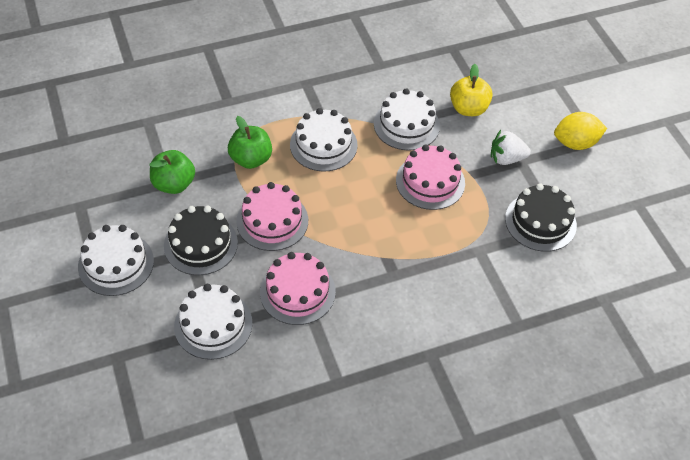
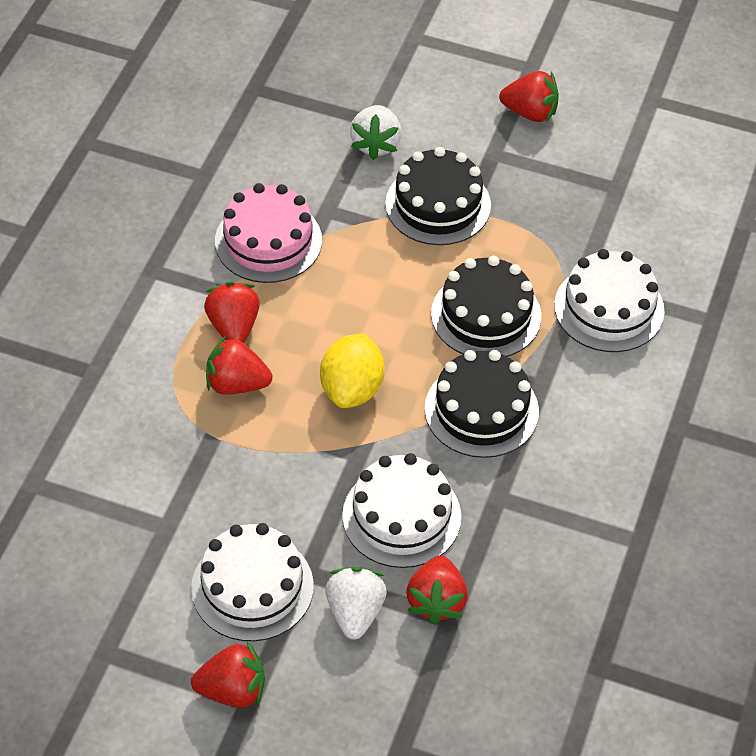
black cake: [164,205,238,275] [505,183,577,252] = 2 -> [385,147,491,245] [425,350,539,458] [431,256,541,357] = 3
green apple: [150,150,195,194] [228,116,272,169] = 2 -> none = 0
pink cake: [236,182,308,251] [260,252,336,325] [396,145,465,210] = 3 -> [215,183,322,283] = 1
red strawberry: none = 0 -> [191,641,265,708] [204,282,260,343] [206,336,273,395] [406,556,468,625] [499,71,559,122] = 5
white cake: [78,225,154,296] [174,284,253,360] [290,108,358,171] [374,88,440,151] = 4 -> [191,523,314,641] [342,453,461,568] [554,249,665,352] = 3
white strawberry: [491,130,531,165] = 1 -> [325,567,387,639] [350,105,402,160] = 2
yellow apple: [450,64,493,116] = 1 -> none = 0

